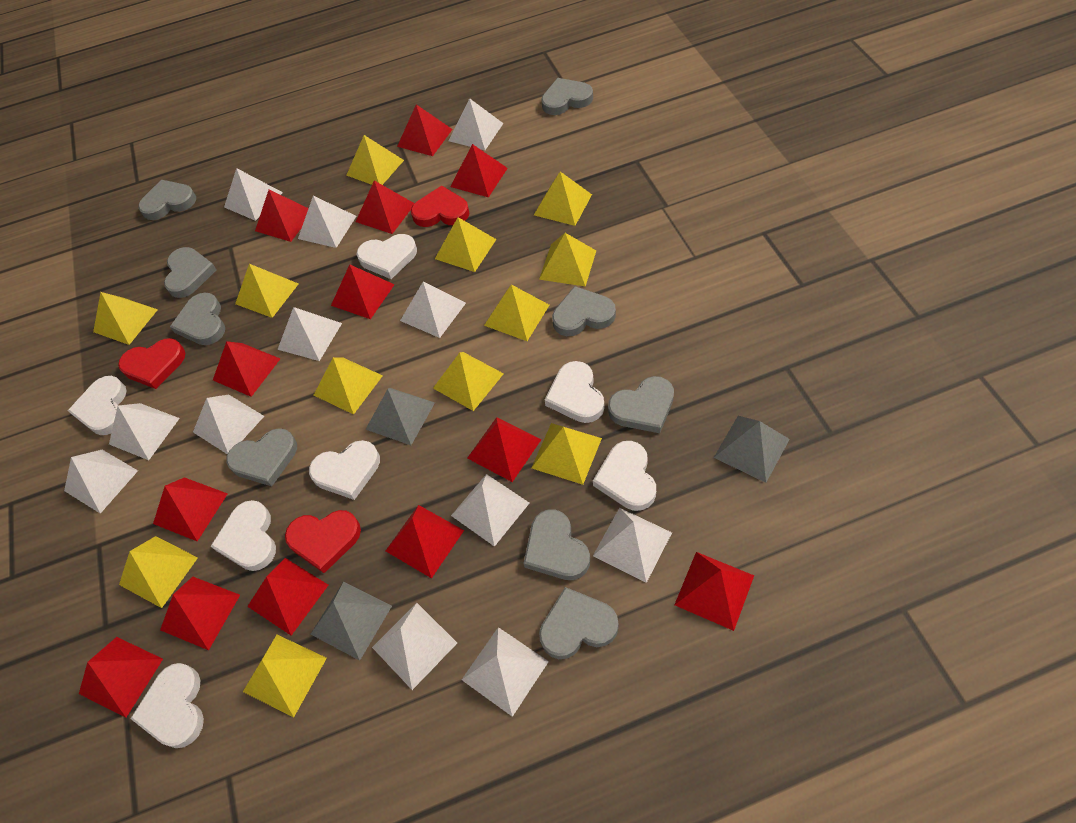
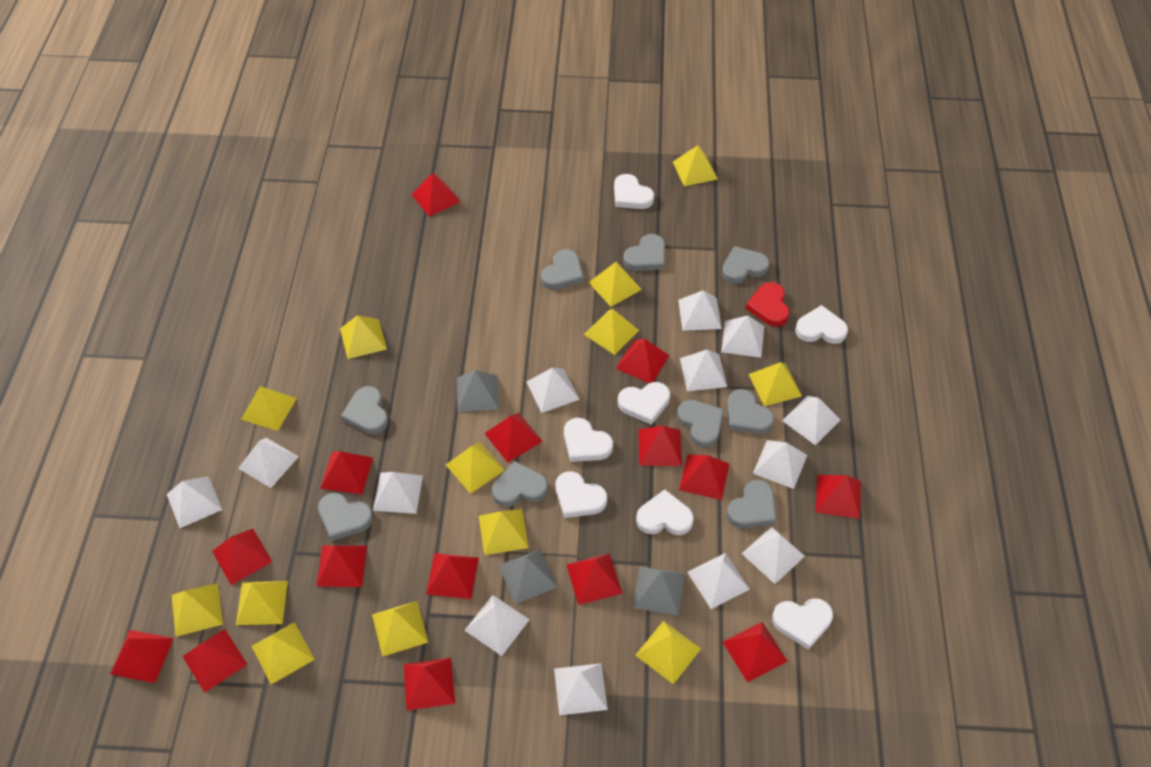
red heart: [118,338,185,389] [285,510,361,573] [411,185,470,227] = 3 -> [745,282,790,327] = 1
red pyramid: [79,637,163,718] [153,477,228,541] [160,577,240,650] [213,341,280,397] [247,558,328,636] [255,190,309,242] [331,264,395,319] [356,181,415,234] [386,505,464,578] [397,104,453,156] [450,144,508,197] [467,417,541,482] [675,552,754,631] = 13 -> [110,630,174,683] [183,629,247,693] [212,529,272,585] [316,545,367,587] [320,451,373,494] [403,658,455,711] [411,173,461,217] [426,553,479,599] [484,413,543,462] [566,554,623,605] [616,339,670,383] [638,425,682,466] [679,454,729,500] [723,622,788,683] [816,475,861,519] = 15
white pyramid: [64,450,138,514] [109,403,180,460] [193,394,264,455] [224,168,283,221] [277,307,342,361] [298,196,356,248] [372,603,457,690] [400,281,466,338] [449,98,504,150] [451,474,529,547] [462,627,549,717] [593,508,672,583] = 12 -> [167,476,222,528] [238,438,299,488] [373,472,423,514] [464,595,530,656] [527,368,580,413] [554,663,608,715] [678,290,722,331] [680,350,727,391] [687,553,750,609] [721,315,764,358] [742,527,805,584] [753,440,807,489] [782,396,841,445] = 13
yellow pyramid: [93,292,158,345] [119,536,198,608] [235,264,299,318] [243,635,327,717] [314,357,383,415] [346,135,404,185] [433,352,504,411] [435,217,497,272] [484,284,549,341] [532,423,602,485] [534,172,592,226] [539,233,596,287] = 12 -> [171,583,223,637] [236,581,288,625] [241,386,297,431] [251,622,315,685] [340,315,387,359] [372,601,428,657] [446,442,505,494] [479,509,529,555] [584,309,639,355] [589,262,642,307] [635,621,701,684] [673,145,718,186] [749,362,802,406] = 13

